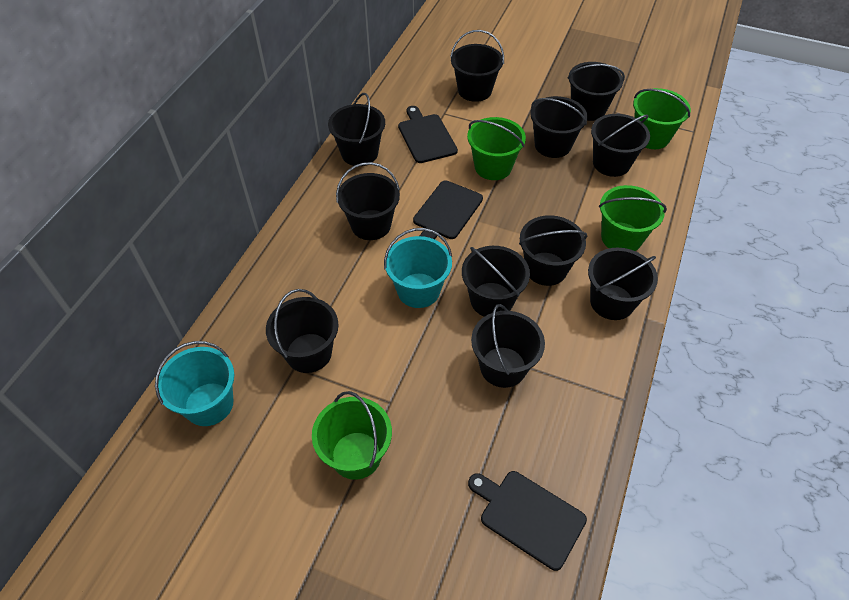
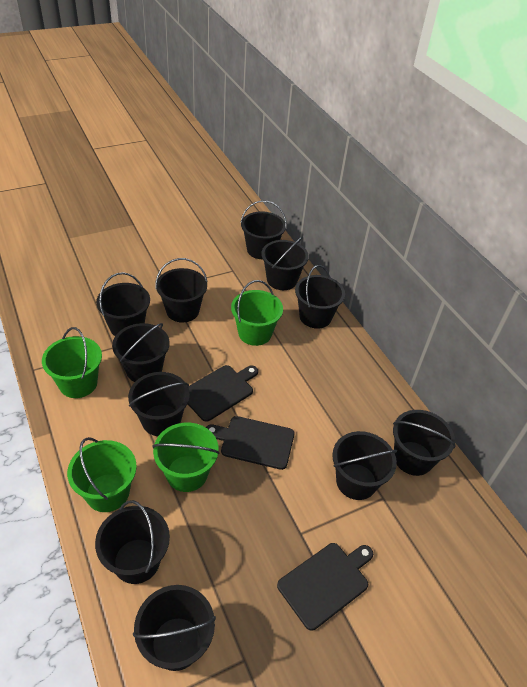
turquoise bucket: [155,341,234,426] [384,228,452,308] = 2 -> none = 0

